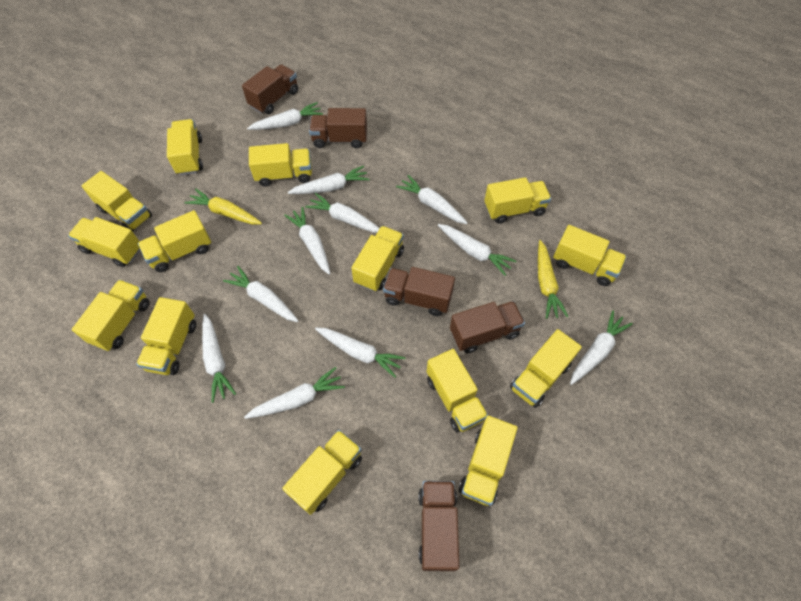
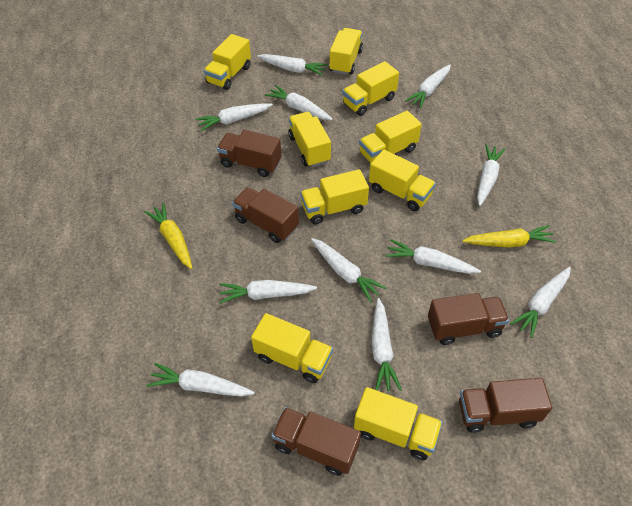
yellow truck: [68,217,141,267] [72,280,150,351] [82,171,152,232] [136,297,196,375] [138,210,211,272] [167,119,203,175] [249,143,312,187] [282,430,362,515] [351,226,404,292] [427,349,488,432] [459,416,518,506] [484,177,551,224] [510,329,582,408] [553,225,627,286] = 14 -> [204,34,251,90] [251,313,333,383] [288,112,331,167] [300,169,369,224] [329,28,363,75] [342,61,399,116] [354,387,442,460] [359,111,422,163] [369,150,436,211] = 9

